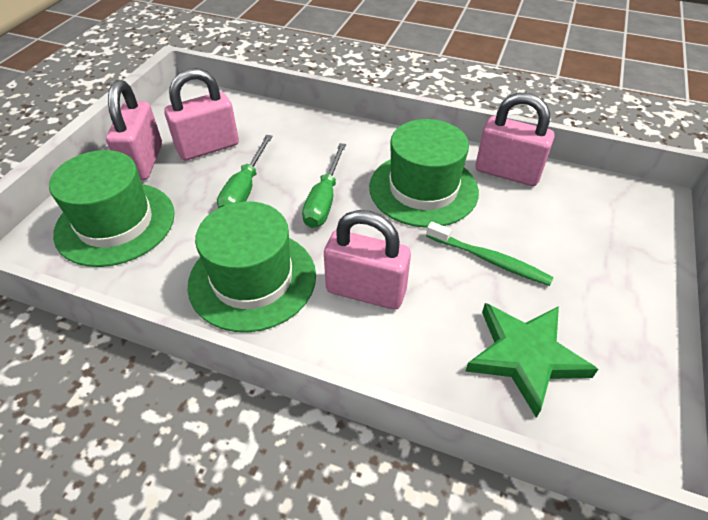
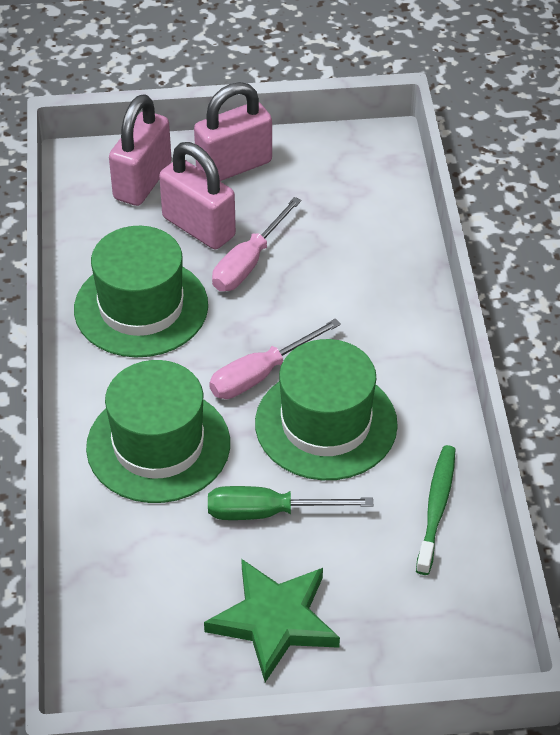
green screwdriver: [217,135,273,208] [302,143,346,228] = 2 -> [208,486,373,520] = 1
pink padlock: [106,80,162,180] [164,68,239,160] [324,210,411,310] [476,93,554,186] = 4 -> [109,94,172,206] [159,142,236,249] [194,82,272,181] = 3
pink screwdriver: none = 0 -> [209,319,341,399] [212,197,301,291] = 2

